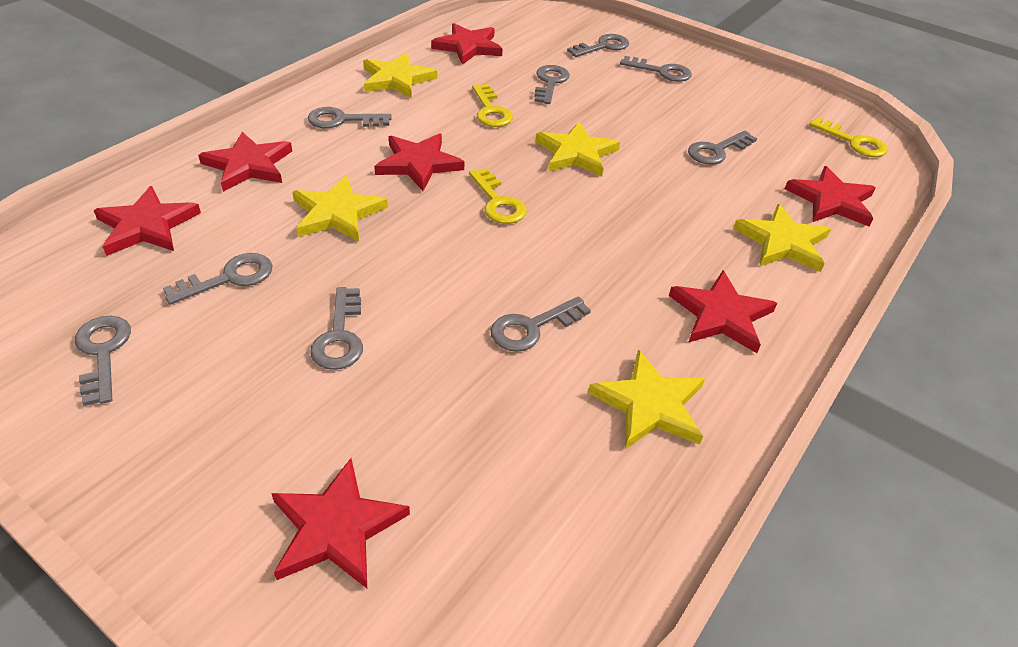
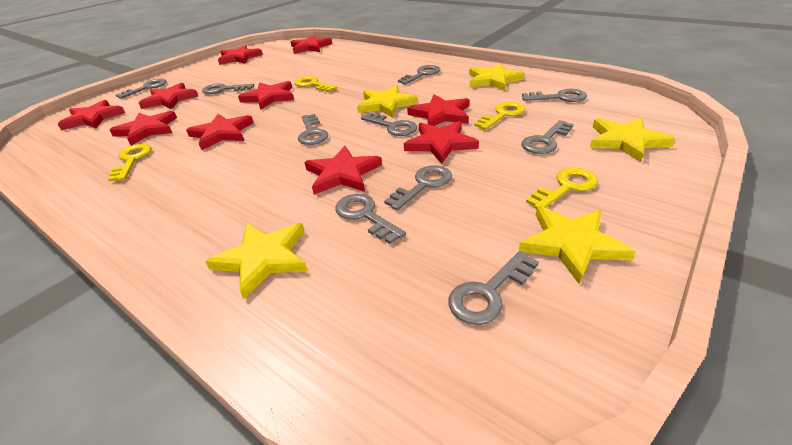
grey key: [75,316,131,406] [163,253,272,305] [308,107,392,128] [310,287,363,370] [491,296,591,352] [534,65,570,104] [567,34,629,57] [620,56,692,82] [688,131,757,165] = 9 -> [116,79,167,99] [202,83,254,94] [298,114,329,145] [335,194,406,244] [361,112,417,136] [384,165,452,211] [398,65,440,85] [448,251,539,325] [521,120,573,154] [522,89,587,102] = 10
red star: [93,186,201,256] [198,132,292,192] [271,458,410,588] [374,133,464,191] [431,23,503,65] [669,270,777,353] [785,166,876,227] = 7 -> [58,100,125,131] [110,111,177,146] [139,83,199,109] [186,114,254,150] [218,45,263,65] [238,81,294,110] [291,36,332,54] [305,146,382,195] [404,121,479,164] [407,94,469,126] = 10
yellow key: [469,168,527,224] [472,84,513,127] [809,117,888,157] = 3 -> [108,144,152,182] [295,76,337,92] [474,102,525,130] [526,168,598,209] = 4

